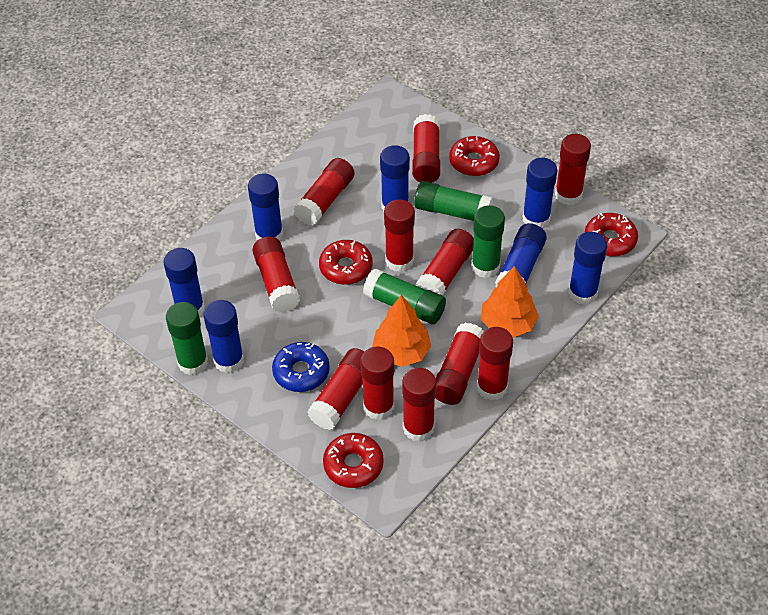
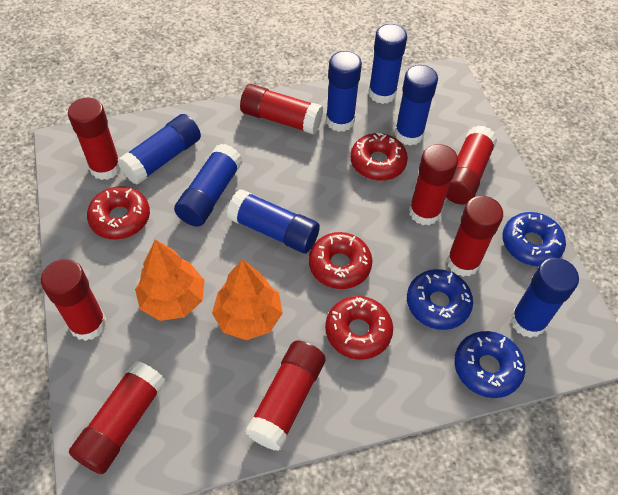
blue donut: [272,342,330,392] = 1 -> [407,269,473,330] [454,331,525,398] [502,212,566,266] = 3
green glue stick: [166,302,208,375] [363,268,446,324] [414,181,493,221] [471,205,505,278] = 4 -> none = 0
red glue stick: [252,236,300,312] [294,158,355,225] [307,348,364,430] [360,346,394,420] [384,200,415,272] [402,368,436,442] [412,114,440,183] [415,229,474,296] [435,323,484,405] [477,327,513,401] [555,134,591,205] = 11 -> [41,259,107,341] [68,98,121,180] [69,361,166,474] [240,84,323,134] [245,341,325,451] [409,144,458,225] [446,125,497,204] [446,196,503,277] = 8

